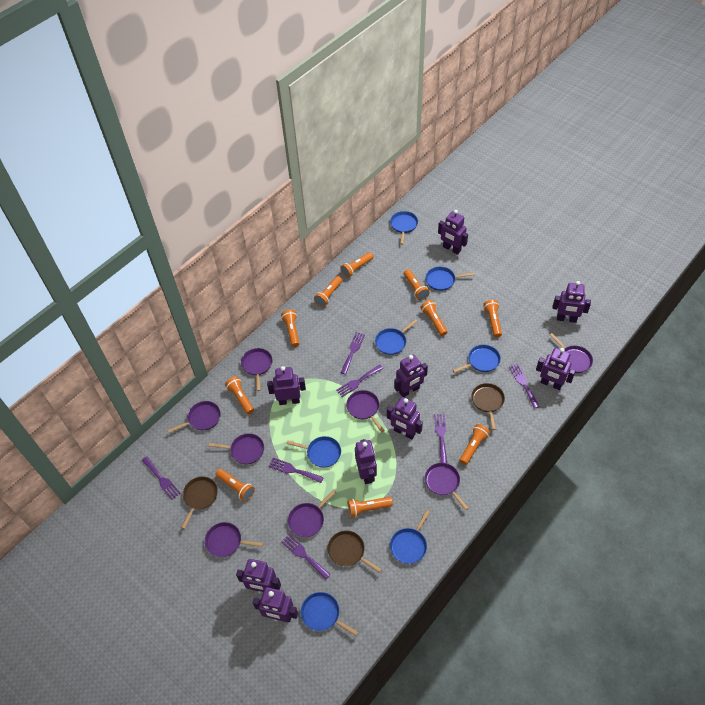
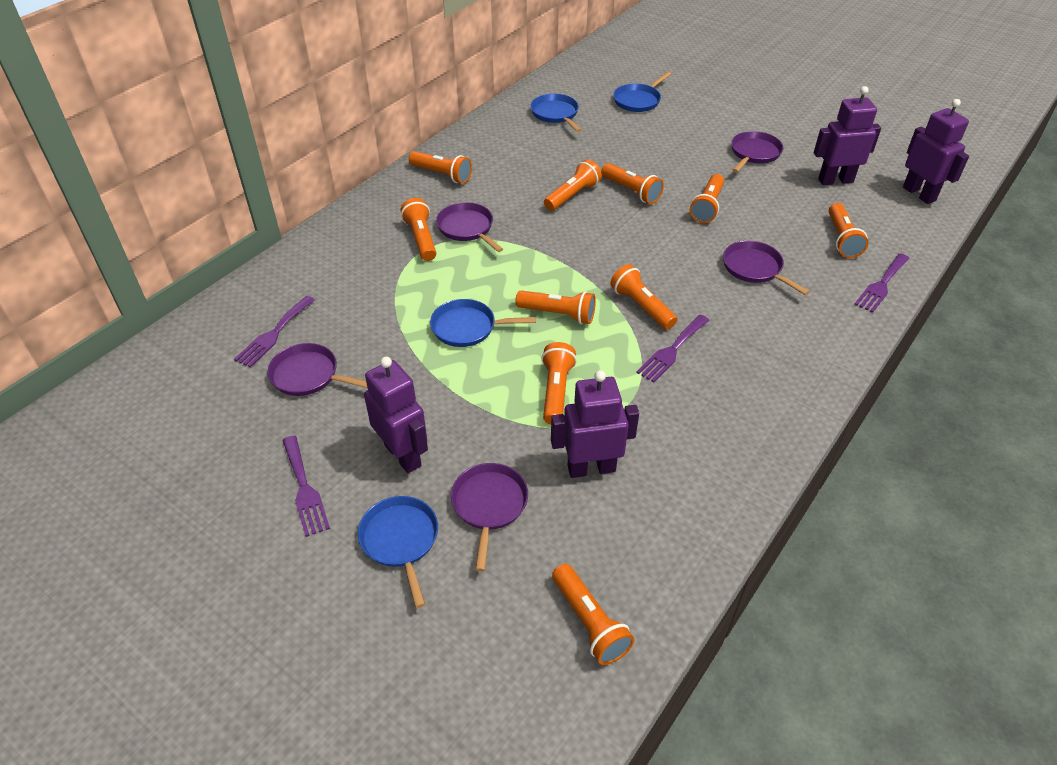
blue pan: [286,436,341,468] [301,592,359,636] [375,319,417,355] [390,211,418,245] [390,510,430,564] [426,267,474,291] [453,345,501,373] = 7 -> [358,496,438,608] [430,299,536,347] [530,94,581,132] [613,72,671,112] = 4
brown pan: [181,476,218,529] [328,530,382,573] [471,383,505,430] = 3 -> none = 0
purple fork: [142,456,180,500] [269,458,324,483] [282,534,331,580] [336,365,383,397] [340,332,365,374] [434,414,447,463] [509,364,540,409] = 7 -> [234,296,315,368] [282,435,330,537] [636,315,710,383] [854,253,909,313] = 4
purple pan: [168,401,221,433] [205,522,264,557] [209,433,264,464] [241,348,273,391] [288,490,336,537] [346,390,385,432] [425,463,469,510] [550,333,593,373] = 8 -> [267,343,367,396] [436,202,503,252] [451,463,528,572] [723,241,810,295] [731,131,784,172] = 5
purple robot: [236,559,281,592] [253,587,298,623] [267,366,306,405] [355,439,377,484] [387,397,423,439] [394,354,428,397] [438,210,468,255] [536,348,576,390] [553,281,591,323] = 9 -> [364,357,428,473] [551,370,639,478] [814,86,881,185] [903,99,969,204] = 4

